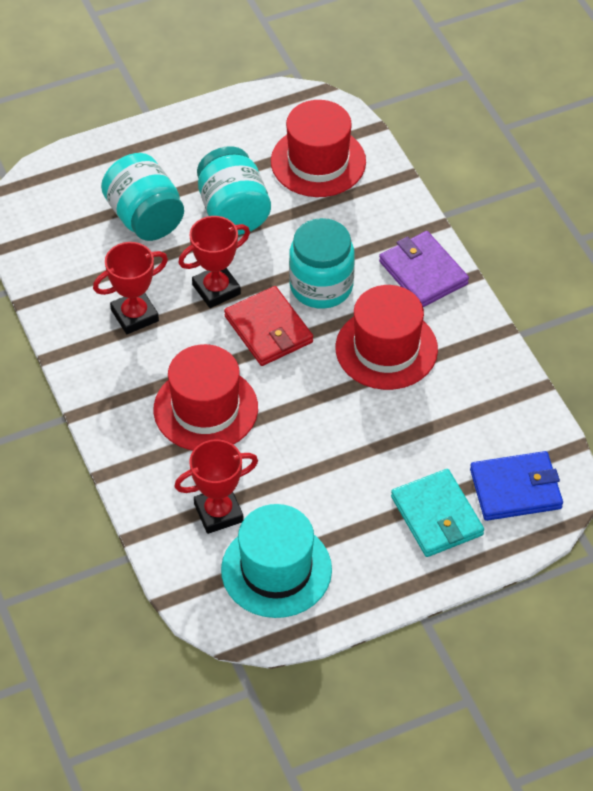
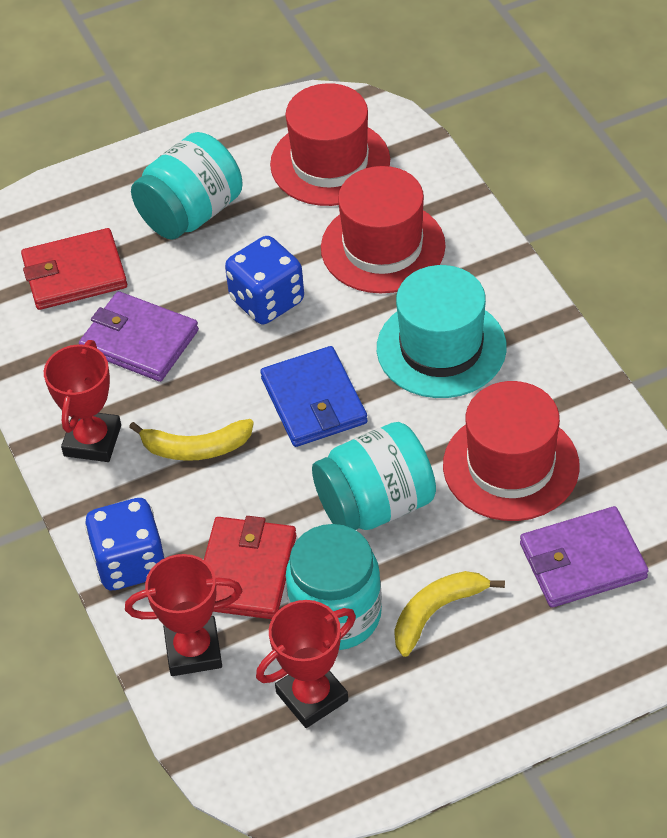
blue dice: none = 0 -> [85,498,165,590] [225,236,304,324] = 2
purple wallet: [379,231,469,307] = 1 -> [79,291,199,382] [520,506,648,608] = 2
red wallet: [224,286,313,366] = 1 -> [21,228,127,310] [204,516,296,619] = 2
turquoise wallet: [391,469,484,557] = 1 -> none = 0
yellow banana: none = 0 -> [129,419,254,461] [394,571,505,657] = 2

